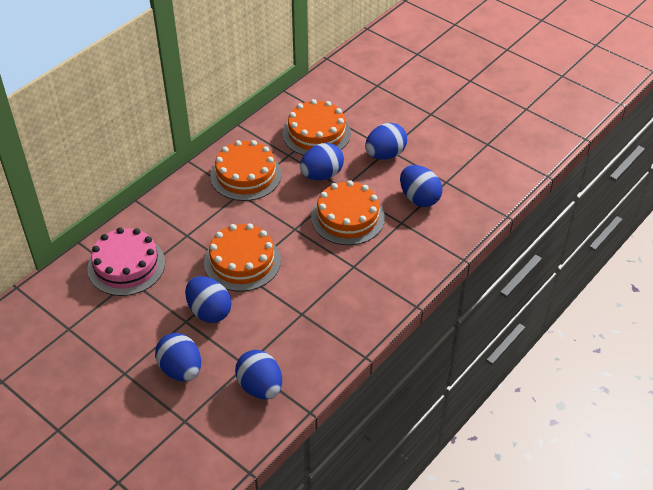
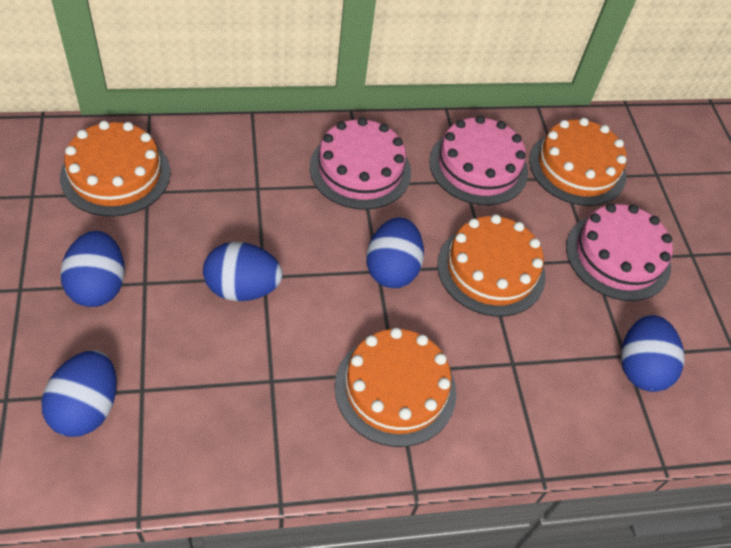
blue egg: [155,333,201,381] [185,276,231,323] [235,350,282,399] [300,143,344,180] [365,123,407,160] [400,165,442,207] = 6 -> [42,351,117,437] [60,231,125,307] [203,242,282,301] [366,217,424,288] [621,315,684,392] = 5
pink cake: [87,227,165,296] = 1 -> [310,117,411,210] [429,115,528,205] [566,203,673,301] = 3

